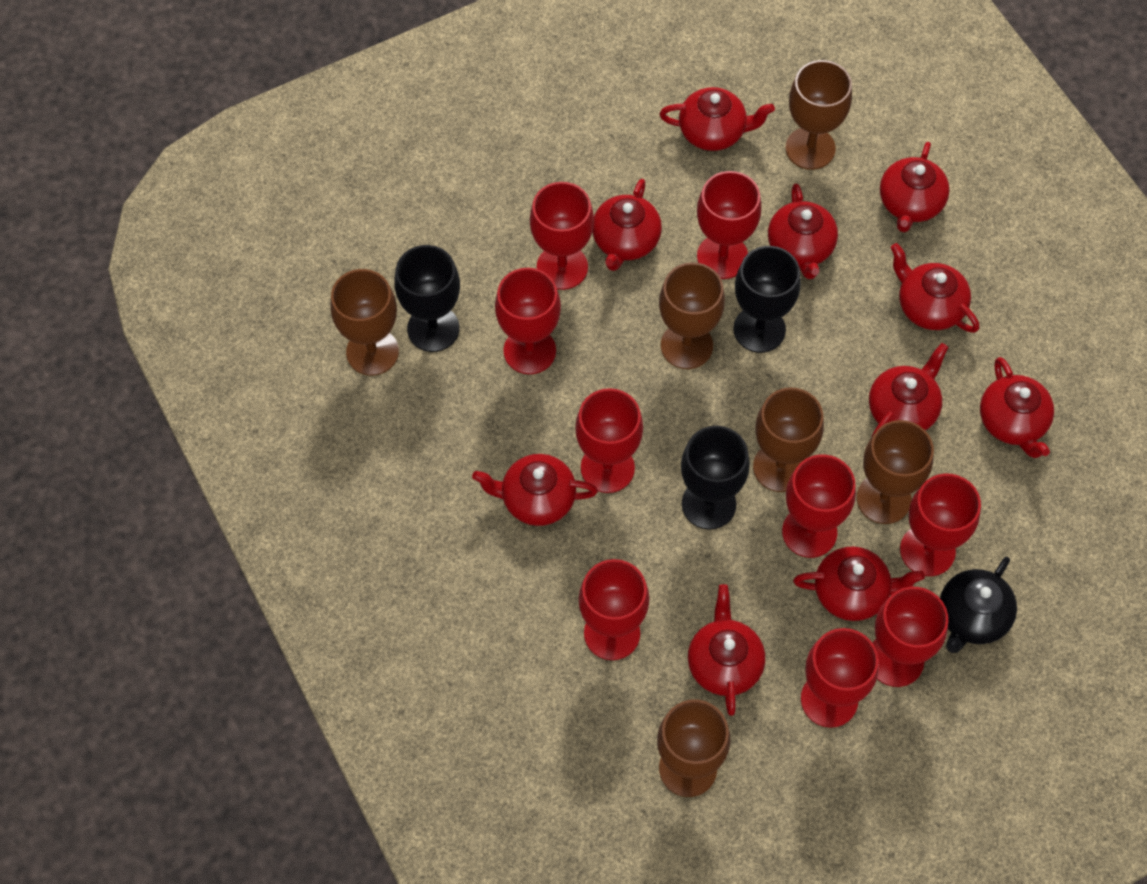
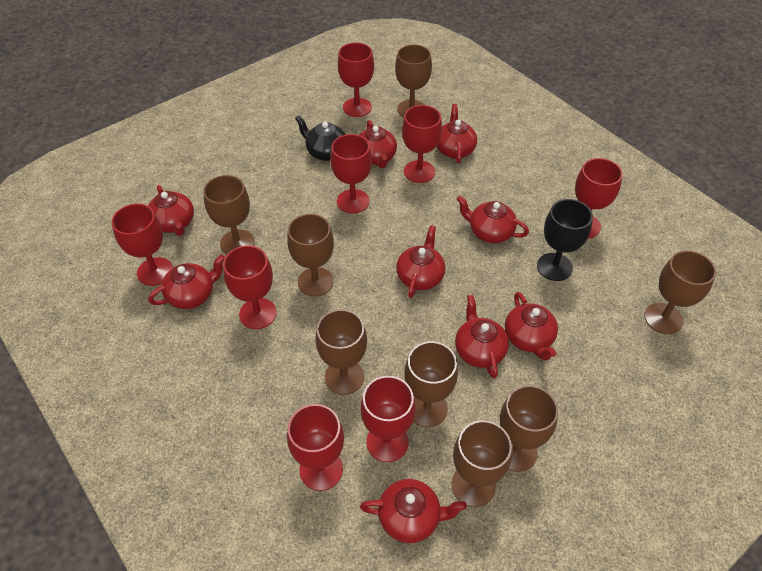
black goblet: [394,245,460,352] [681,426,750,530] [733,246,801,353] = 3 -> [537,199,593,281] = 1
brown goblet: [330,269,399,376] [657,700,730,797] [659,262,725,369] [753,387,824,492] [786,60,852,170] [857,420,934,524] = 6 -> [203,175,255,254] [287,214,334,296] [315,309,367,395] [395,44,432,117] [404,341,458,427] [451,420,512,507] [500,385,558,472] [644,250,716,334] = 8
red goblet: [495,268,561,374] [530,182,594,290] [575,388,643,493] [579,559,649,660] [697,171,761,279] [782,455,856,558] [801,628,879,728] [873,587,948,687] [900,473,981,576] = 9 -> [112,204,173,286] [223,246,277,329] [287,404,344,491] [330,134,372,214] [338,43,374,117] [360,376,416,462] [402,105,442,183] [575,158,623,238] = 8
red teapot: [472,454,598,526] [592,179,662,271] [660,87,775,151] [688,584,765,716] [768,183,838,279] [793,546,925,621] [869,343,949,436] [880,142,950,232] [890,243,979,333] [980,357,1054,458] = 10 -> [148,185,194,236] [149,255,225,309] [360,120,397,168] [360,479,467,543] [396,225,445,298] [437,104,477,164] [455,295,509,378] [457,196,529,243] [505,292,558,361] = 9

